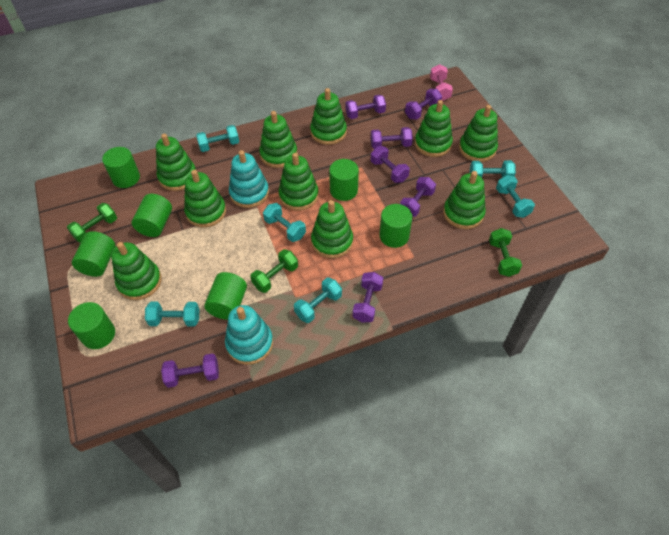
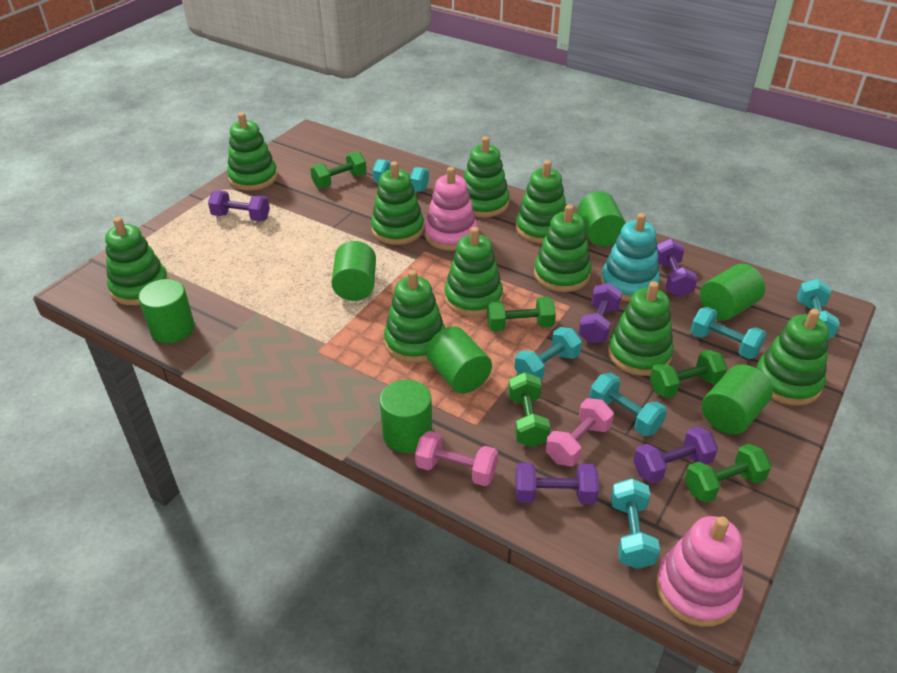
green dumbbell: [67,203,117,243] [250,249,298,293] [489,228,522,277] = 3 -> [310,151,367,189] [487,297,556,332] [508,372,550,447] [650,350,727,398] [685,443,771,503] = 5
pink dumbbell: [430,64,453,101] = 1 -> [415,431,498,486] [546,398,614,466] = 2
pink stacking toy: none = 0 -> [425,167,478,251] [656,516,743,627] = 2
purple dumbbell: [161,354,219,388] [346,95,386,119] [353,272,383,323] [371,127,413,149] [371,146,410,183] [400,177,436,217] [405,89,442,120] = 7 -> [208,190,270,221] [516,463,599,504] [578,283,622,343] [633,426,718,484] [657,239,698,297] = 5
turquoise stacking toy: [225,305,273,365] [229,150,269,208] = 2 -> [601,213,660,301] = 1

